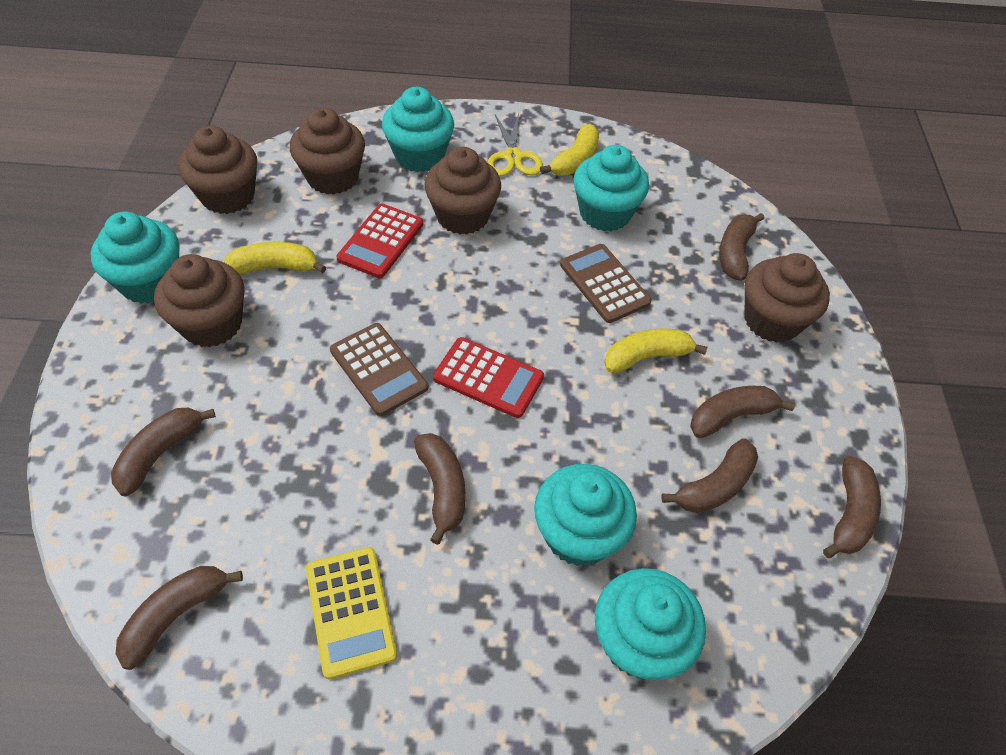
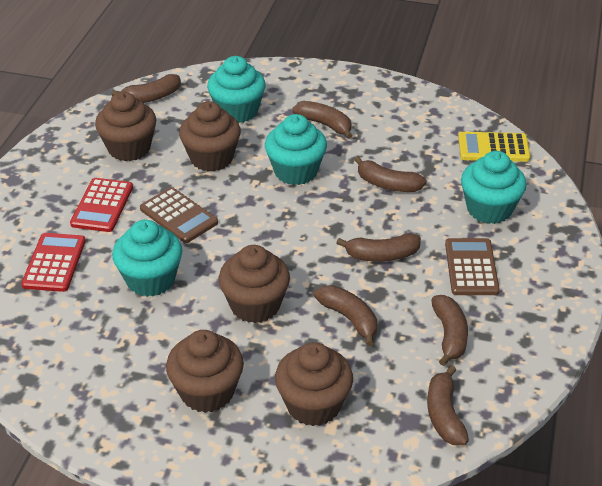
turquoise cupcake: [90,212,180,304] [382,87,454,172] [534,464,637,566] [573,145,649,231] [595,568,706,680] = 5 -> [112,220,182,297] [207,56,266,123] [265,114,327,185] [461,151,527,224] = 4
yellow banana: [224,242,326,275] [540,124,599,176] [604,329,708,373] = 3 -> none = 0
yellow scissors: [488,113,543,176] = 1 -> none = 0

